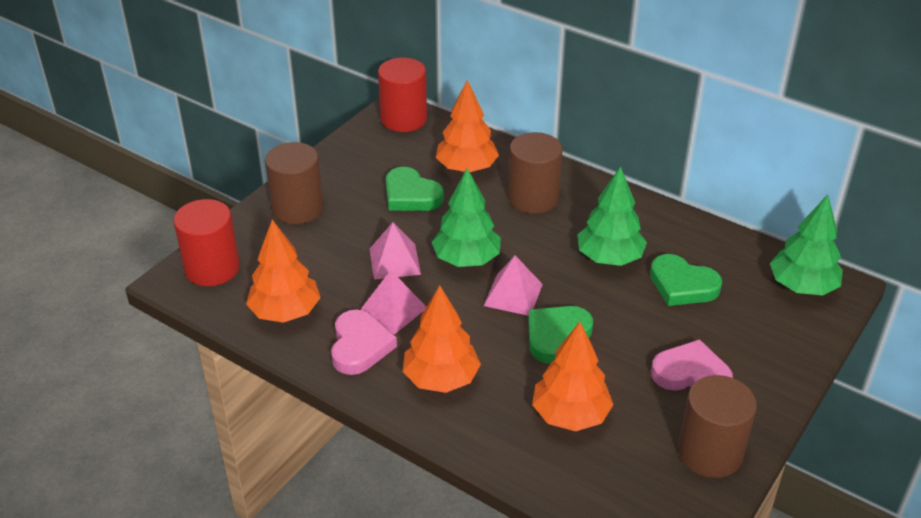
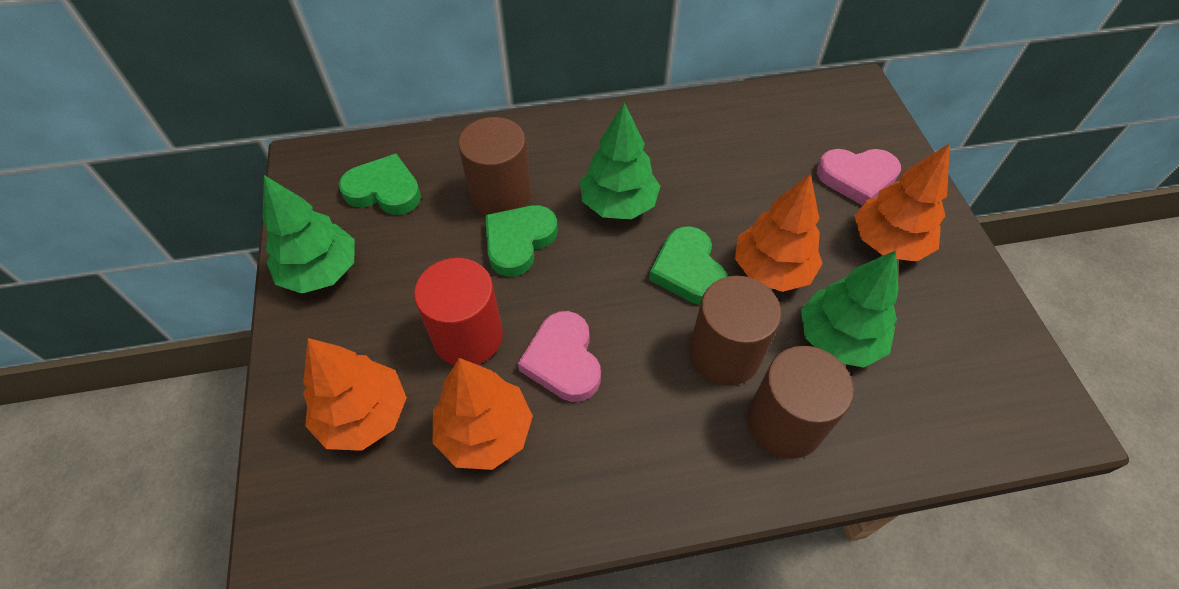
pink pyramid: [360,270,426,335] [370,222,421,280] [484,255,543,316] = 3 -> none = 0
red cylinder: [174,199,240,286] [378,58,427,132] = 2 -> [414,258,503,365] = 1

